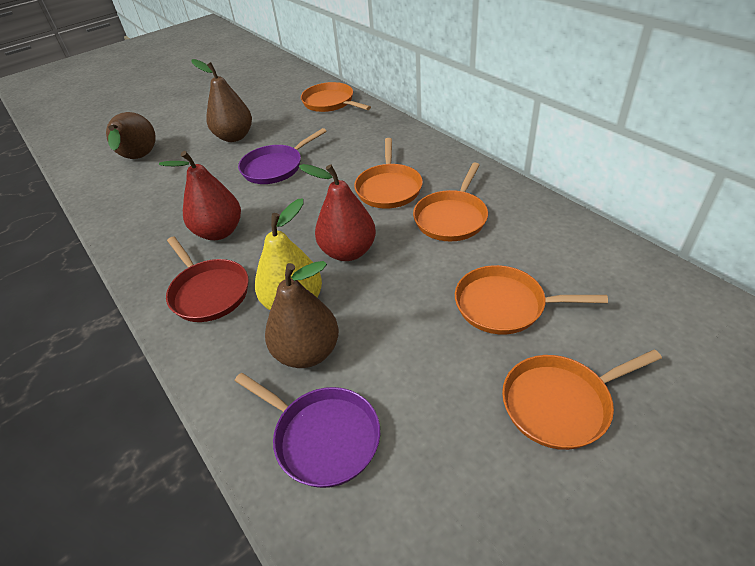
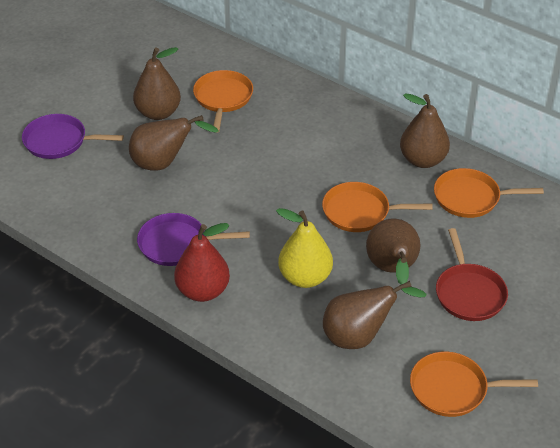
brown pear: [106,112,156,159] [192,59,252,142] [265,261,339,368] = 3 -> [129,115,219,171] [133,47,181,120] [323,281,427,349] [366,218,420,285] [400,93,450,168] = 5
orange pan: [301,82,371,112] [354,138,423,209] [413,163,488,241] [455,265,608,334] [502,349,662,450] = 5 -> [193,70,253,133] [322,182,432,232] [410,351,538,417] [434,168,544,218] = 4
red pear: [159,151,241,240] [299,164,376,261] = 2 -> [174,223,230,302] = 1

